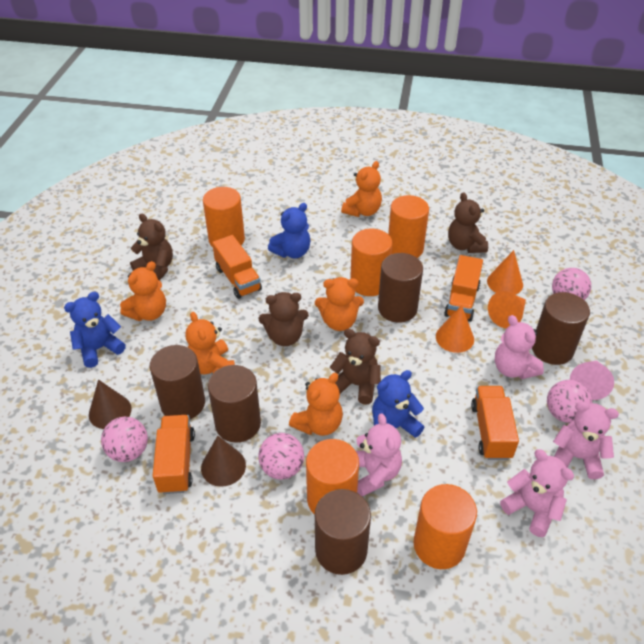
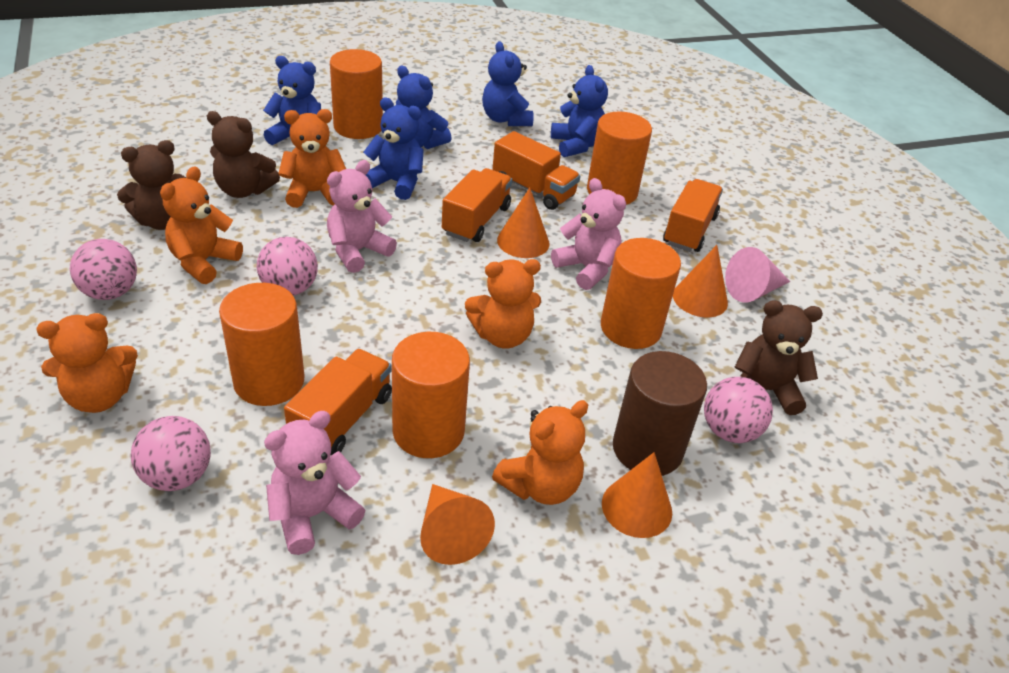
blue teddy bear: [64,292,126,368] [268,203,311,258] [372,370,424,438] = 3 -> [263,56,321,145] [363,98,424,200] [396,66,452,149] [482,41,534,126] [551,65,608,157] = 5
brown cone: [89,379,132,429] [201,436,246,487] = 2 -> none = 0
brown cylinder: [150,345,205,419] [208,365,261,443] [315,489,371,575] [378,253,423,323] [532,292,590,365] = 5 -> [613,351,707,476] = 1
brown teddy bear: [130,214,173,280] [259,292,309,346] [330,329,381,404] [448,192,488,253] = 4 -> [117,140,186,230] [207,111,280,198] [735,300,823,415] = 3
orange cone: [436,305,474,353] [487,250,523,295] [488,291,526,328] = 3 -> [420,484,495,565] [497,187,549,258] [602,452,672,538] [673,245,728,317] = 4
pink teddy bear: [356,413,402,496] [495,315,544,379] [500,449,574,537] [553,401,619,479] = 4 -> [264,411,365,555] [327,160,397,273] [551,178,626,290] = 3

